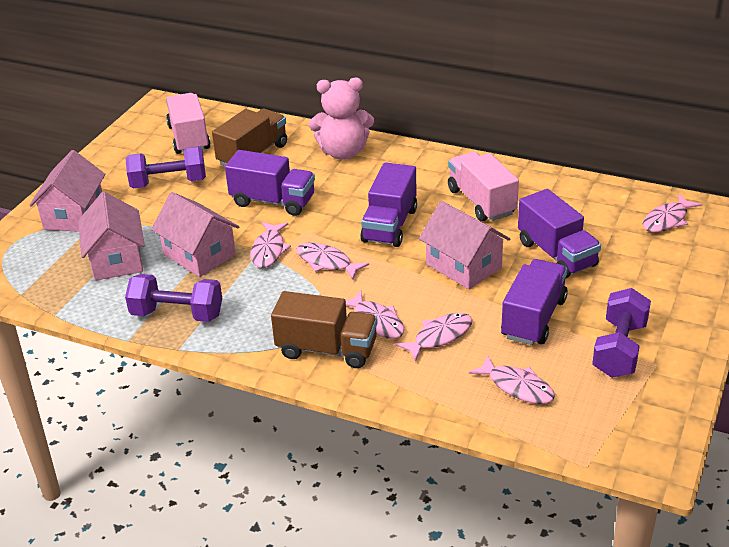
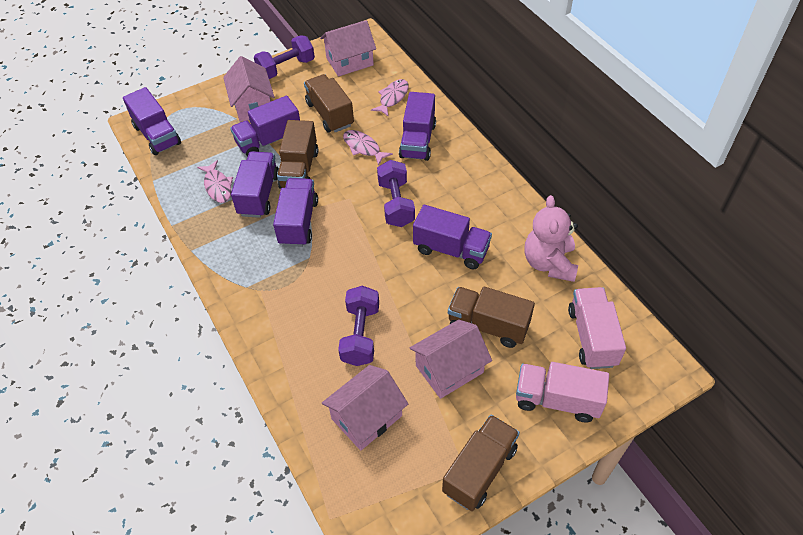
brown truck: [212,109,287,166] [271,291,378,368] = 2 -> [277,120,318,189] [304,74,354,133] [442,415,520,511] [448,287,535,348] = 4
pink fish: [251,222,291,268] [296,242,369,279] [346,291,404,339] [395,313,472,362] [469,355,555,404] [643,194,702,232] = 6 -> [197,160,233,203] [343,130,393,166] [371,79,409,117] = 3
purple truck: [225,150,315,216] [360,162,417,247] [501,259,568,345] [518,189,601,278] = 4 -> [123,87,181,155] [230,96,300,157] [231,151,279,218] [273,178,318,247] [399,92,436,161] [413,205,492,269] = 6

